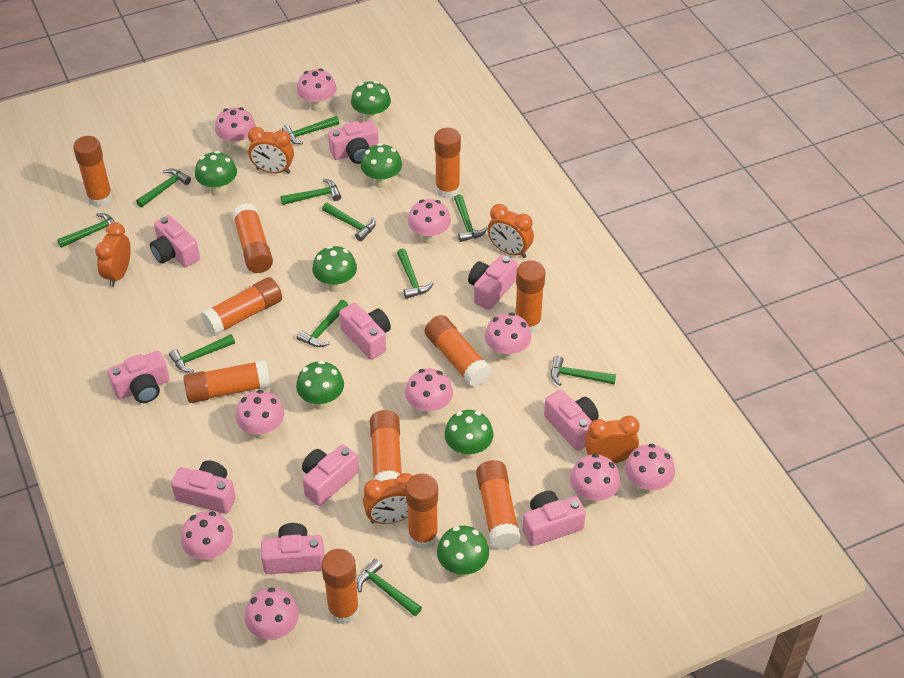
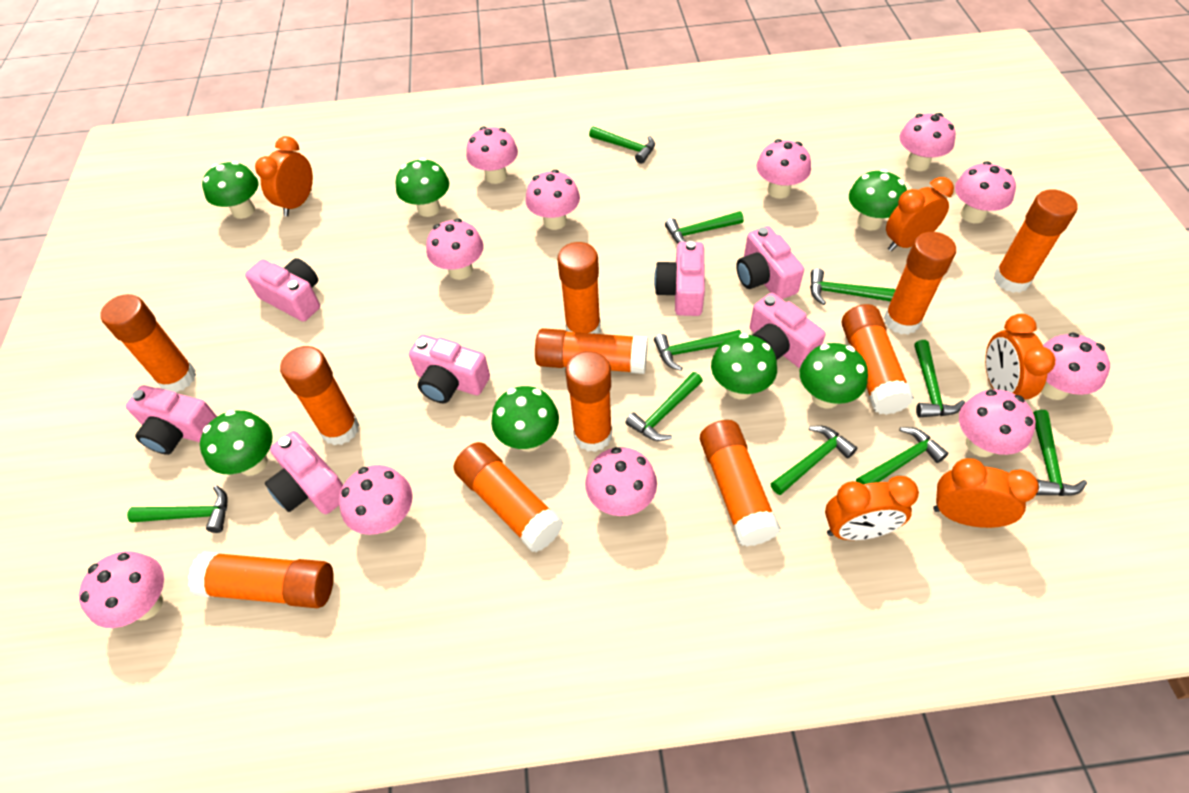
green hammer: [57,213,115,248] [136,169,191,207] [169,334,235,373] [280,179,341,205] [282,116,339,144] [297,300,348,347] [322,203,376,241] [357,559,422,616] [397,248,434,299] [454,194,488,242] [551,356,616,386] = 11 -> [127,485,228,533] [589,126,655,164] [625,372,703,441] [654,330,742,371] [665,211,744,243] [770,426,857,495] [810,268,895,305] [856,427,948,484] [914,340,965,417] [1033,410,1087,496] = 10
pink camera: [108,351,169,403] [150,215,200,267] [171,460,236,514] [261,523,325,574] [302,444,359,506] [328,121,379,164] [339,303,391,359] [468,254,517,310] [522,491,586,546] [544,390,599,451] = 10 -> [126,385,217,455] [245,258,320,322] [265,431,343,514] [409,335,490,403] [654,241,705,316] [736,226,804,299] [750,293,826,368] = 7
pink mushroom: [181,511,233,562] [215,107,256,150] [235,390,284,439] [245,587,299,640] [297,69,337,111] [405,368,453,417] [408,199,451,244] [485,313,531,360] [570,454,620,504] [625,444,675,494] = 10 -> [79,551,164,628] [339,465,413,535] [426,219,484,280] [466,127,518,184] [525,170,580,230] [585,447,657,516] [756,139,811,199] [900,113,956,171] [955,161,1016,223] [959,390,1036,457] [1041,332,1110,400] = 11

